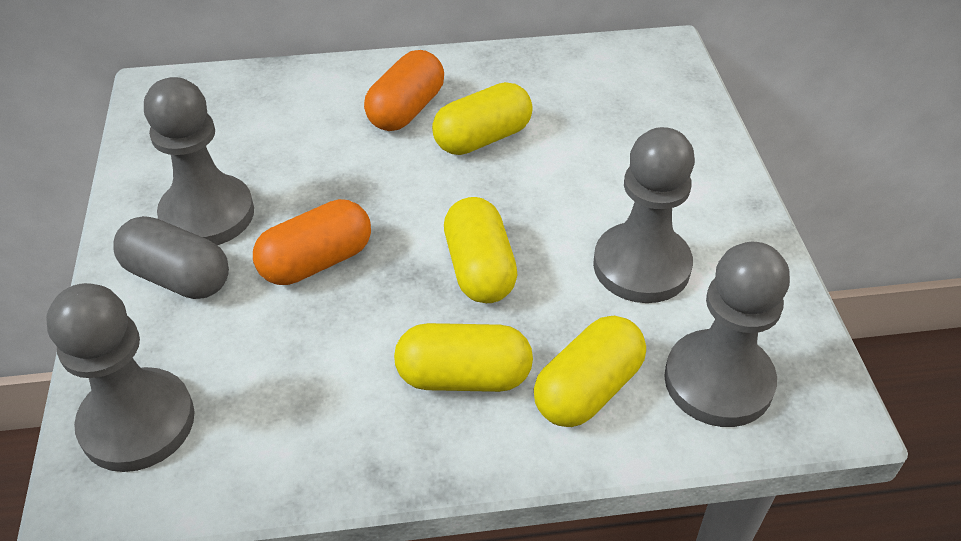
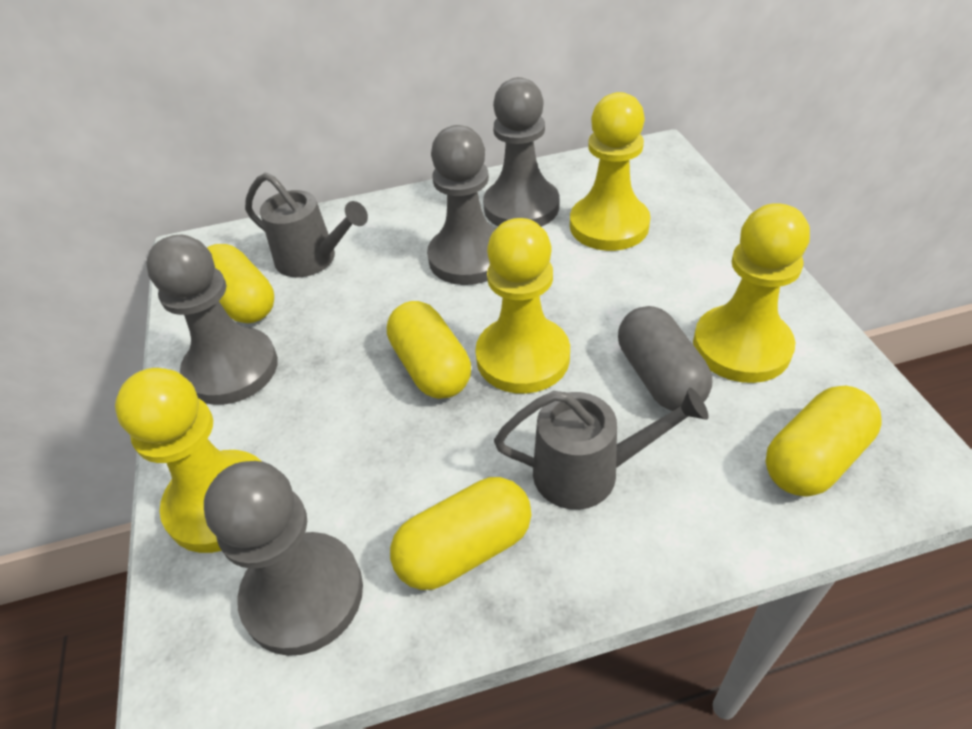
grey watering can: none = 0 -> [245,173,368,277] [494,388,709,510] = 2
orange capsule: [253,199,371,285] [364,50,444,131] = 2 -> none = 0
yellow pawn: none = 0 -> [115,368,262,553] [475,218,570,394] [570,92,650,251] [693,203,810,383] = 4

